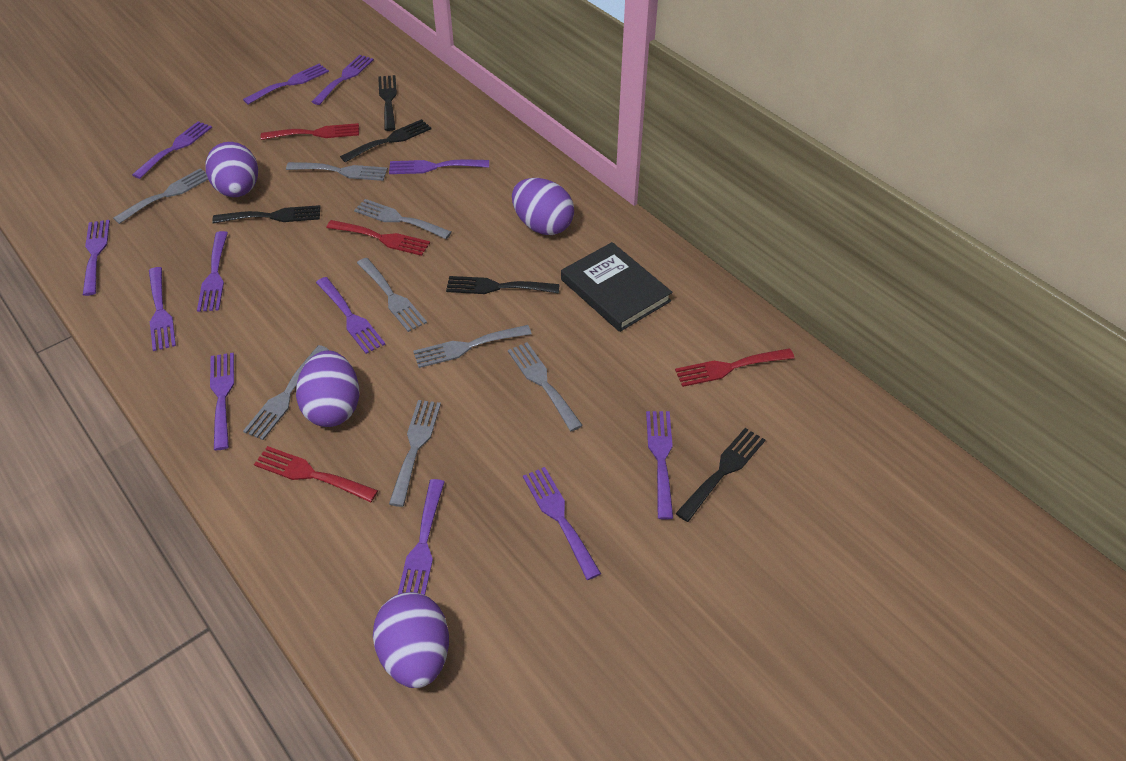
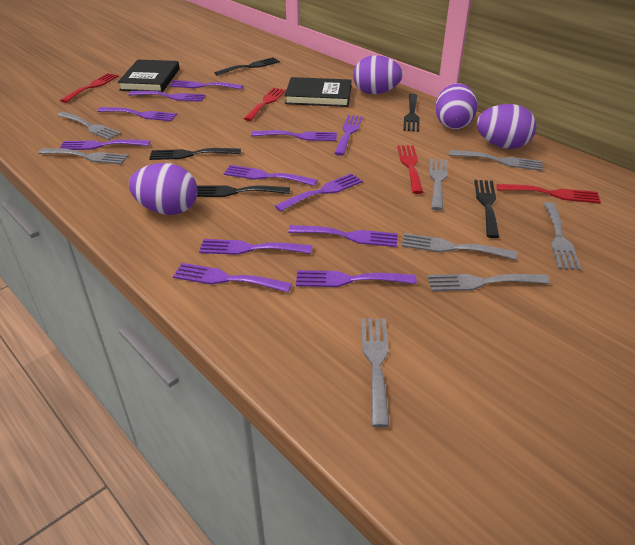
black book: [561,242,672,332] = 1 -> [118,60,180,92] [284,77,351,107] = 2

